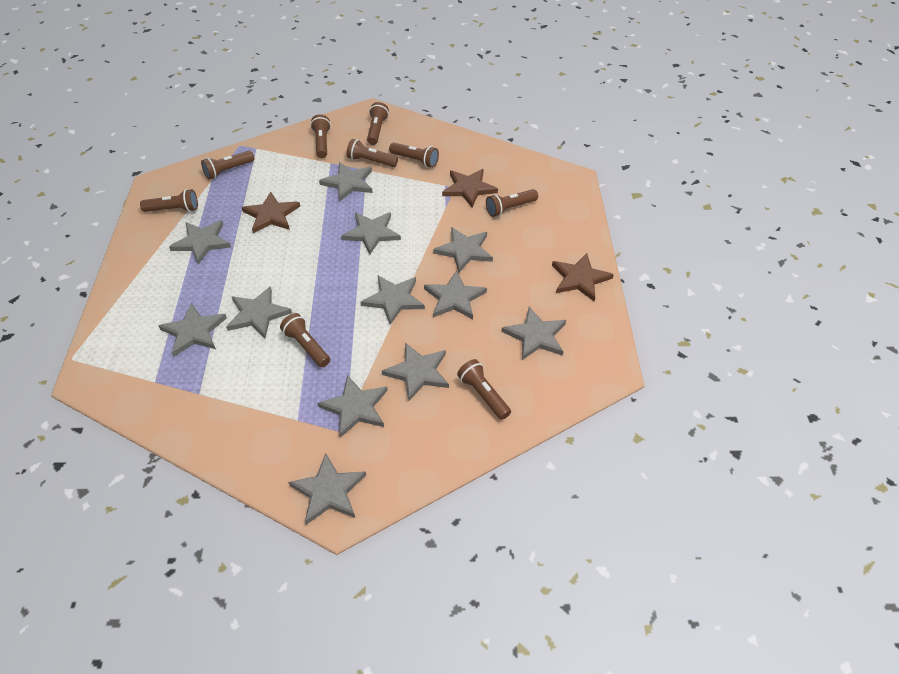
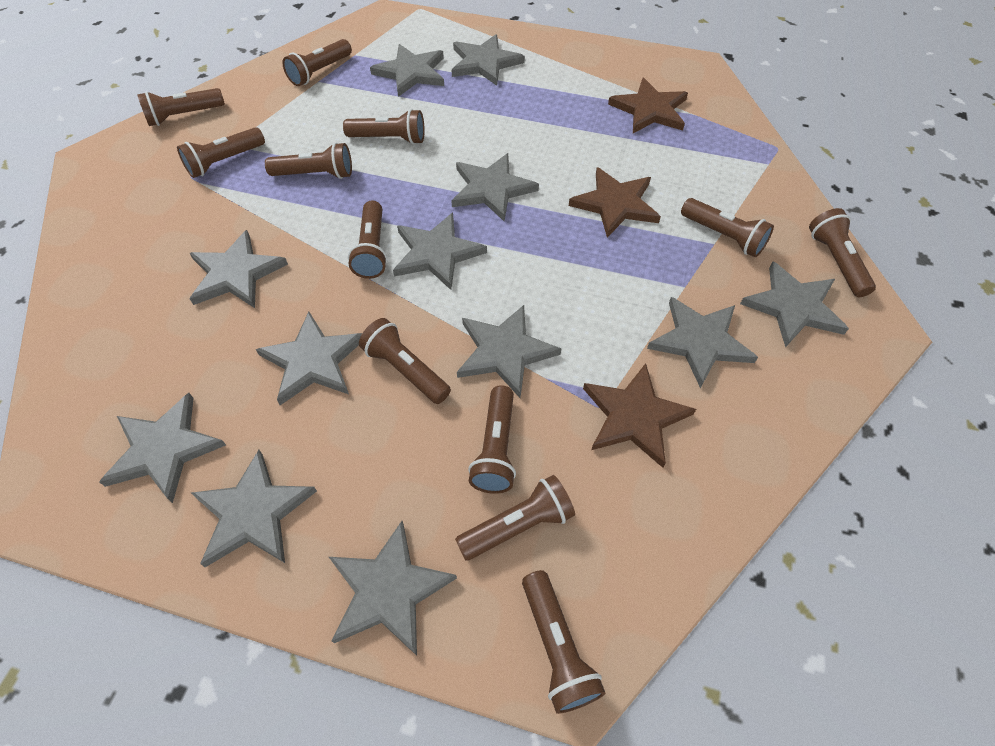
brown flashlight: [140,189,198,212] [201,151,255,180] [280,313,330,367] [310,114,331,158] [346,139,398,167] [367,102,389,145] [389,143,439,168] [457,359,511,420] [486,189,538,217] = 9 -> [137,88,225,126] [177,127,265,178] [265,142,352,179] [282,39,352,86] [343,109,425,144] [348,200,387,279] [359,318,451,404] [455,475,575,561] [468,385,516,494] [522,570,605,714] [681,198,774,257] [809,208,876,297] = 12

